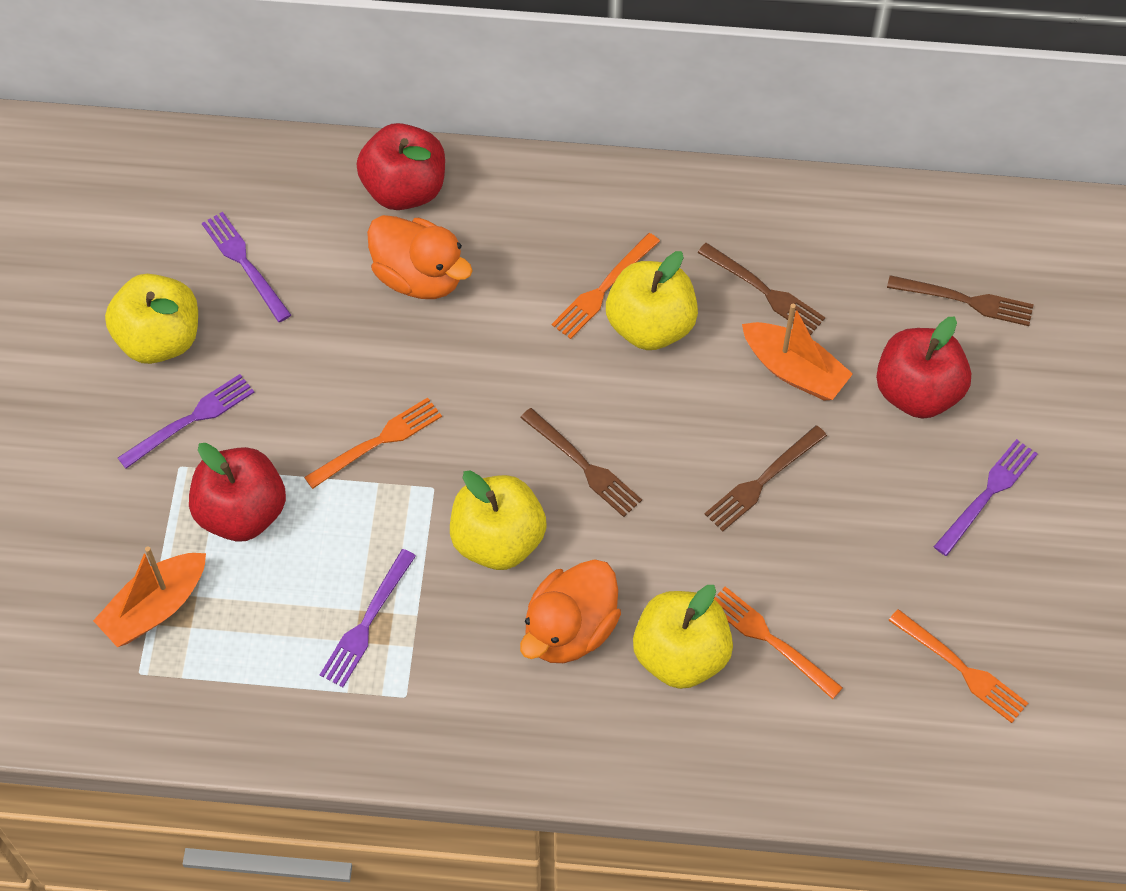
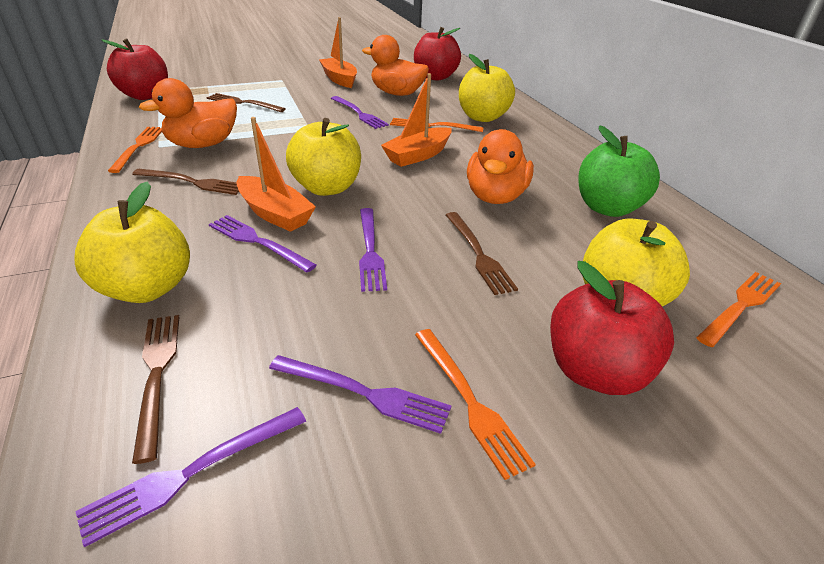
green apple: none = 0 -> [579,125,660,217] = 1
orange boat: [93,546,206,647] [742,304,853,400] = 2 -> [236,117,316,232] [319,17,357,88] [381,73,452,167] = 3
orange duck: [367,215,473,299] [520,559,621,663] = 2 -> [139,78,237,148] [362,35,429,96] [467,129,534,204] = 3
purple fork: [118,374,255,469] [202,212,291,322] [320,549,416,687] [934,439,1038,556] = 4 -> [75,407,306,547] [209,215,317,272] [269,355,451,434] [331,96,389,129] [359,208,387,292] = 5

